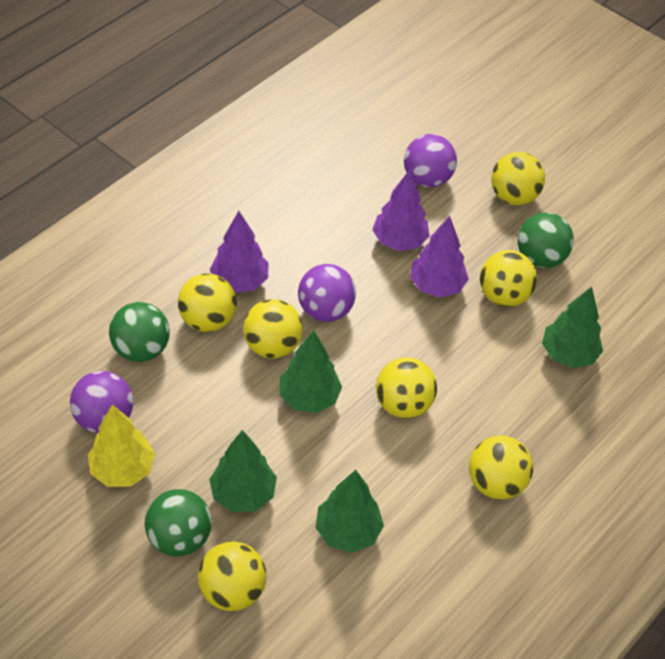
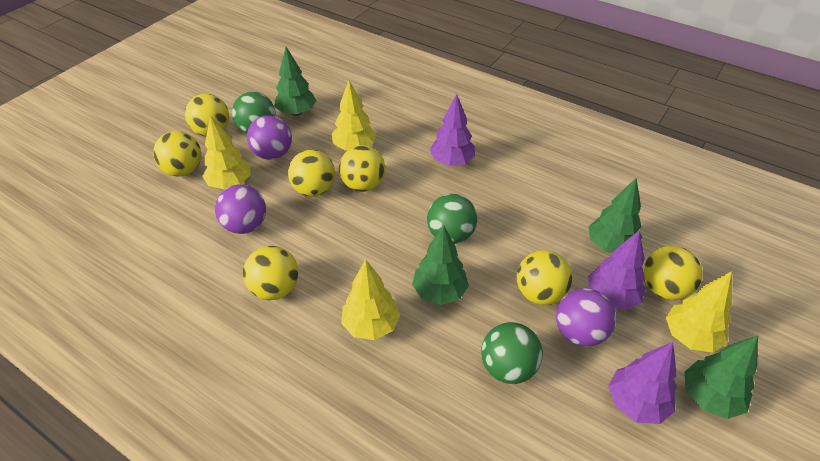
yellow tree: [88,404,155,487] = 1 -> [202,115,251,189] [332,80,376,150] [341,259,400,340] [666,271,732,353] = 4

